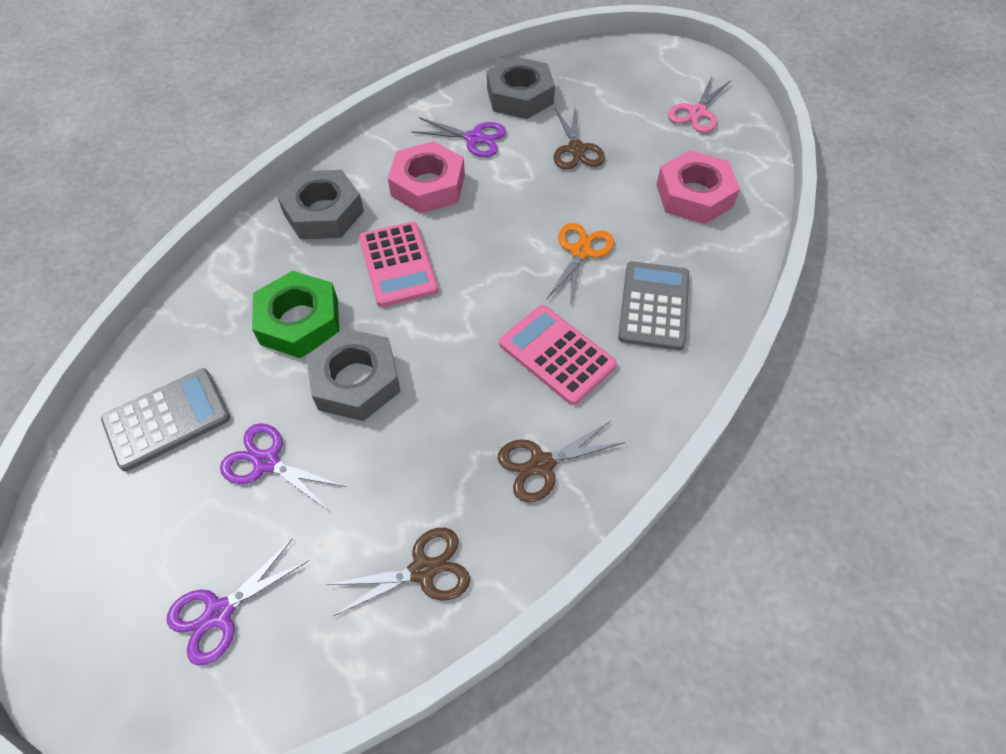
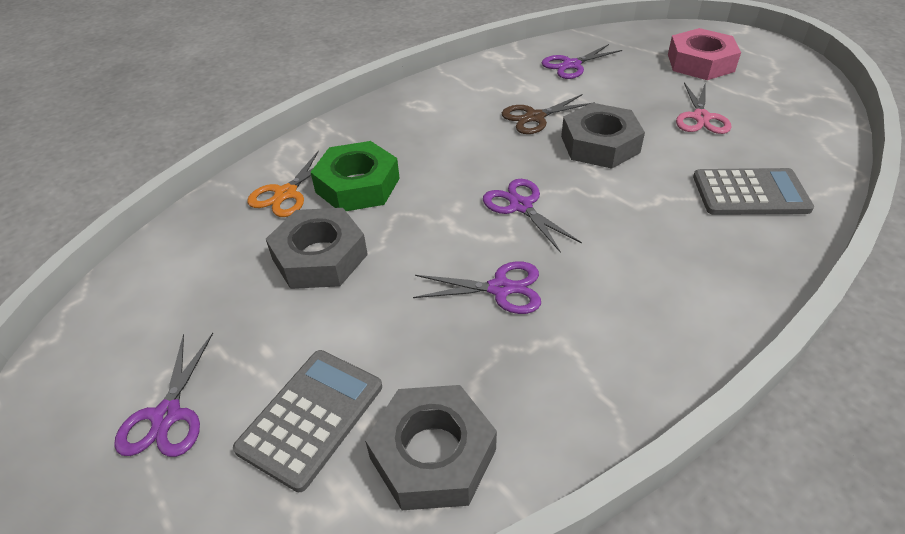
brown scissors: [327,528,470,616] [498,420,626,502] [554,108,605,170] = 3 -> [502,94,595,134] = 1
pink calculator: [359,222,438,307] [499,305,617,405] = 2 -> none = 0
pink nut: [388,141,465,214] [656,150,740,224] = 2 -> [668,28,741,80] = 1
purple scissors: [167,538,309,666] [220,423,346,511] [411,117,506,157] = 3 -> [114,333,213,457] [413,261,541,314] [483,179,582,253] [542,44,622,79] = 4

